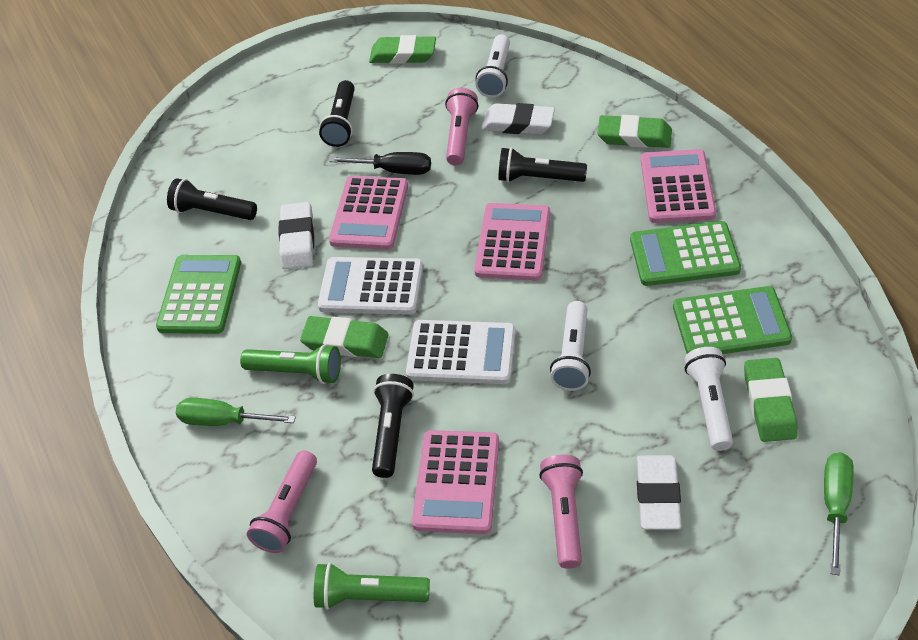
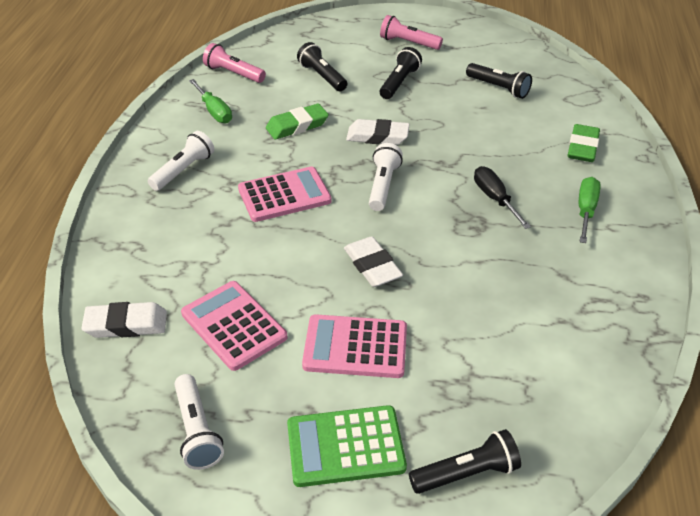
green calculator: [156,255,241,334] [630,221,741,286] [673,286,792,354] = 3 -> [287,405,407,487] = 1
green eraser: [300,316,389,358] [369,35,436,64] [597,115,672,148] [744,358,798,442] = 4 -> [266,104,329,139] [567,124,600,162] = 2
green flashlight: [240,344,341,384] [314,563,430,610] = 2 -> none = 0
pink calculator: [329,176,408,250] [412,430,499,534] [474,203,550,281] [641,149,716,223] = 4 -> [181,281,287,371] [238,166,332,222] [302,314,407,378] = 3
pink flashlight: [247,450,317,553] [445,88,478,165] [539,454,583,569] = 3 -> [203,43,266,83] [380,15,443,50] = 2
white calculator: [318,257,423,315] [406,320,516,384] = 2 -> none = 0

